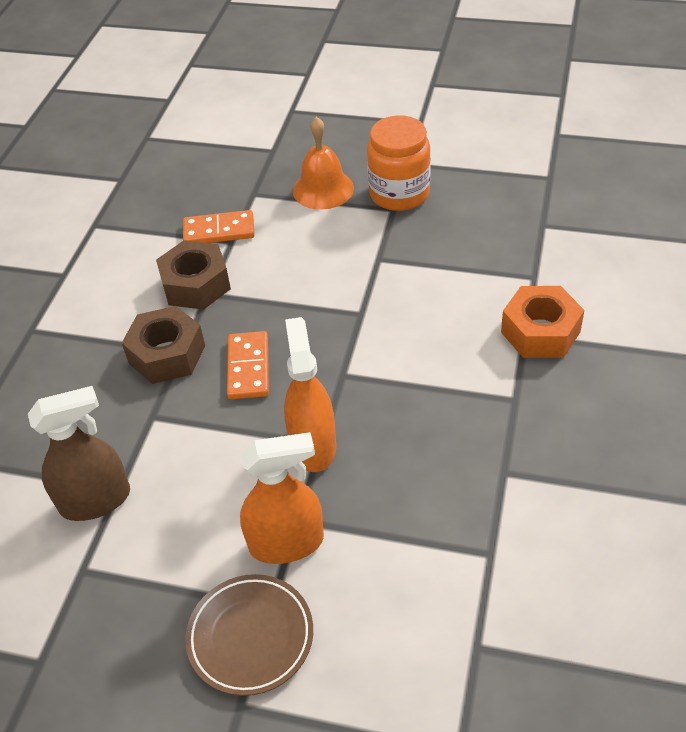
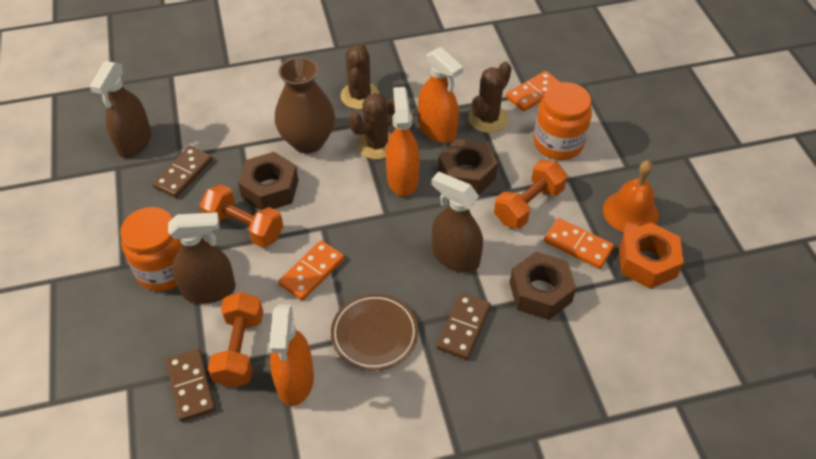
brown cactus: none = 0 -> [341,43,379,109] [349,93,395,160] [468,62,511,133] = 3
brown domino: none = 0 -> [153,146,213,198] [166,348,215,422] [436,293,491,360] = 3
brown nut: [122,306,205,384] [156,240,231,310] = 2 -> [238,152,299,210] [438,139,498,195] [510,252,576,320] = 3
brown spray bottle: [28,386,130,521] = 1 -> [90,61,151,158] [168,212,236,304] [431,172,483,273] = 3
brown vase: none = 0 -> [275,57,335,153] = 1
orange domino: [183,210,255,243] [227,331,269,399] = 2 -> [278,240,344,301] [506,71,561,112] [544,218,614,269] = 3
orange dumbbell: none = 0 -> [200,184,283,248] [208,292,263,387] [494,160,567,229] = 3
orange jar: [367,115,431,211] = 1 -> [120,207,181,291] [534,82,592,160] = 2
orange spray bottle: [240,432,324,564] [284,317,336,472] = 2 -> [269,305,314,406] [386,87,420,196] [418,47,463,143] = 3

